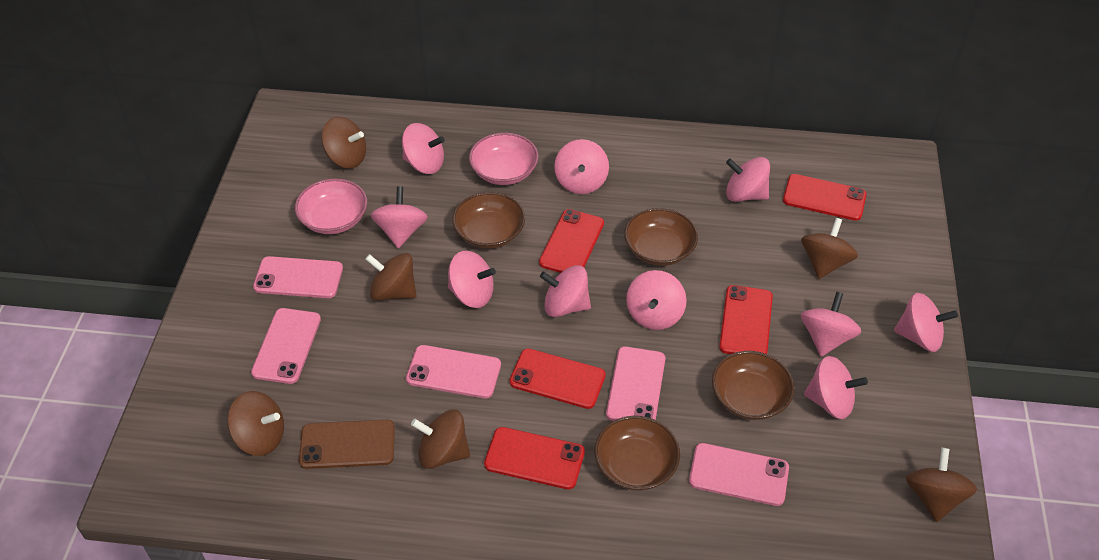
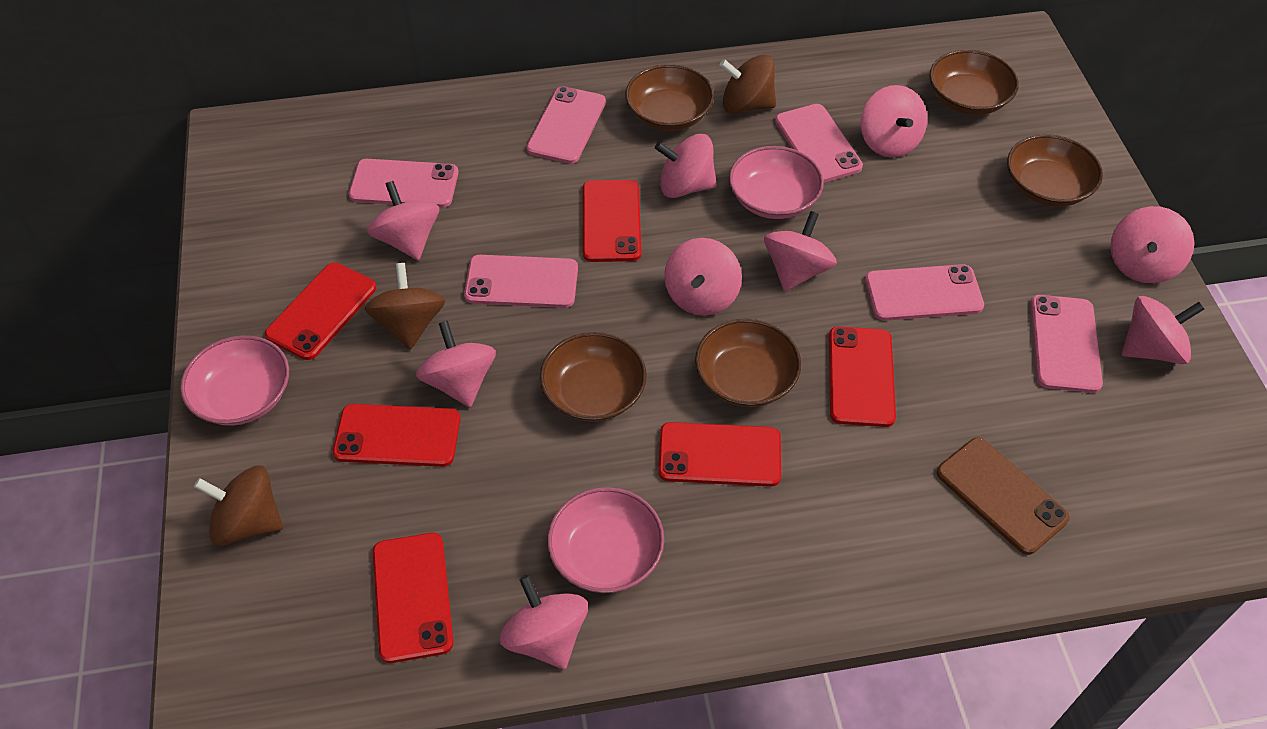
brown bowl: [452,192,525,249] [594,416,680,491] [624,208,698,266] [712,351,794,420] = 4 -> [540,332,647,422] [625,64,714,131] [695,319,801,407] [929,50,1019,115] [1007,134,1103,207] = 5
brown spinning top: [227,391,284,456] [321,117,366,168] [365,253,416,301] [411,409,470,469] [801,218,858,279] [906,448,977,522] = 6 -> [194,466,283,546] [365,263,445,350] [720,55,776,114] = 3
pink bowl: [295,179,367,234] [469,133,539,185] = 2 -> [180,335,289,426] [547,487,665,593] [729,146,824,219] = 3
pink phone: [251,308,321,384] [253,256,343,298] [406,345,501,399] [606,346,665,421] [689,443,789,506] = 5 -> [349,159,458,208] [464,255,578,308] [527,86,606,164] [775,104,863,183] [865,264,984,321] [1030,295,1103,393] = 6
pink spinning top: [371,186,428,248] [402,123,445,174] [448,250,496,308] [540,265,591,317] [554,139,609,194] [626,270,687,330] [726,157,770,202] [801,292,861,356] [804,356,868,419] [894,293,958,352] = 10 -> [367,181,439,260] [416,321,496,408] [500,575,588,669] [655,134,717,198] [664,238,742,316] [764,211,837,292] [861,85,927,157] [1110,206,1195,283] [1122,296,1204,364] = 9
red phone: [484,427,585,489] [509,348,606,409] [539,209,604,273] [719,285,773,354] [783,174,867,221] = 5 -> [265,262,376,360] [333,404,460,467] [373,533,453,663] [583,180,641,262] [658,422,781,487] [829,326,896,427] = 6

